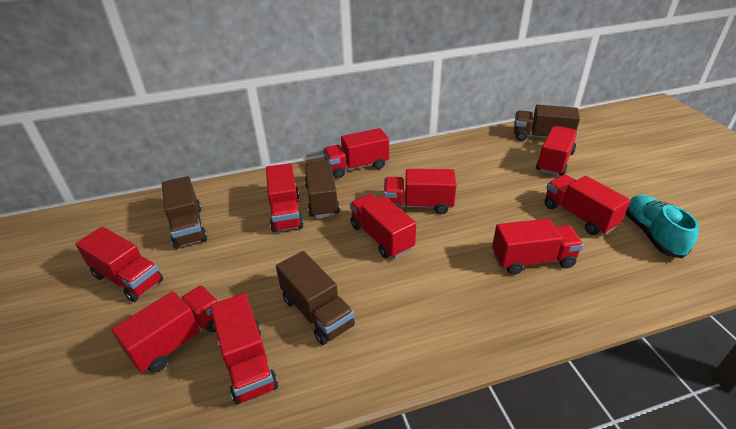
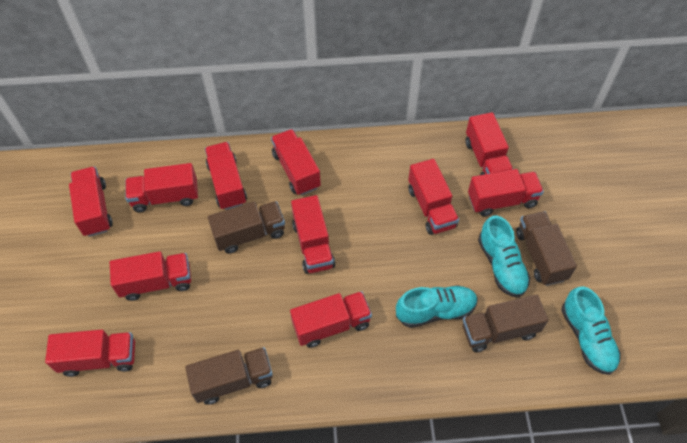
red truck: [75,227,163,302] [112,285,219,373] [210,293,278,405] [266,163,304,232] [323,128,389,178] [350,194,416,258] [384,169,457,214] [492,218,584,275] [536,126,578,176] [545,174,631,235] = 10 -> [45,330,135,377] [69,166,113,237] [110,251,191,301] [125,163,198,212] [205,142,247,210] [271,129,321,195] [290,291,372,348] [291,195,335,274] [408,159,459,235] [466,112,513,175] [468,169,544,216] = 11
turquoise shoe: [625,195,699,258] = 1 -> [396,285,478,328] [478,215,530,297] [561,286,621,375] = 3

